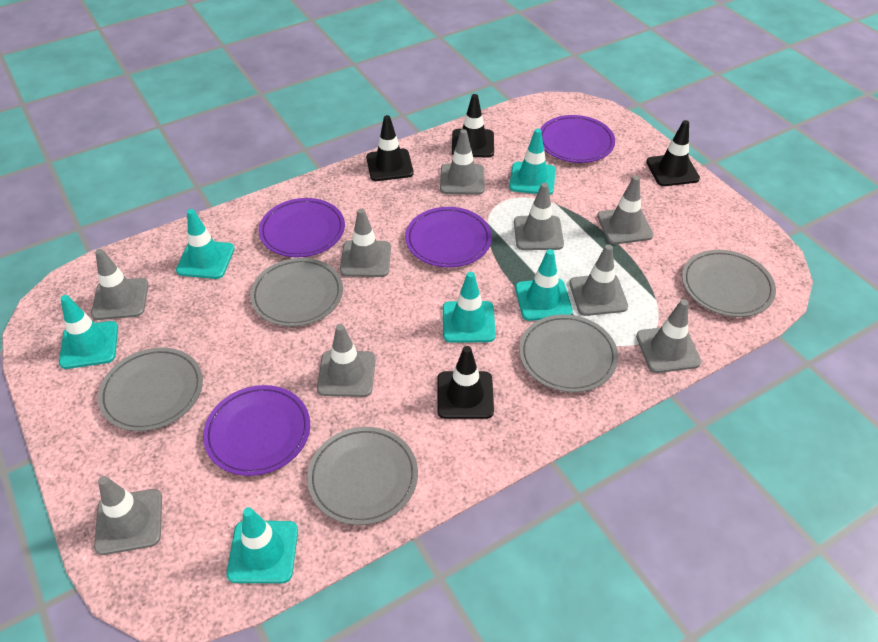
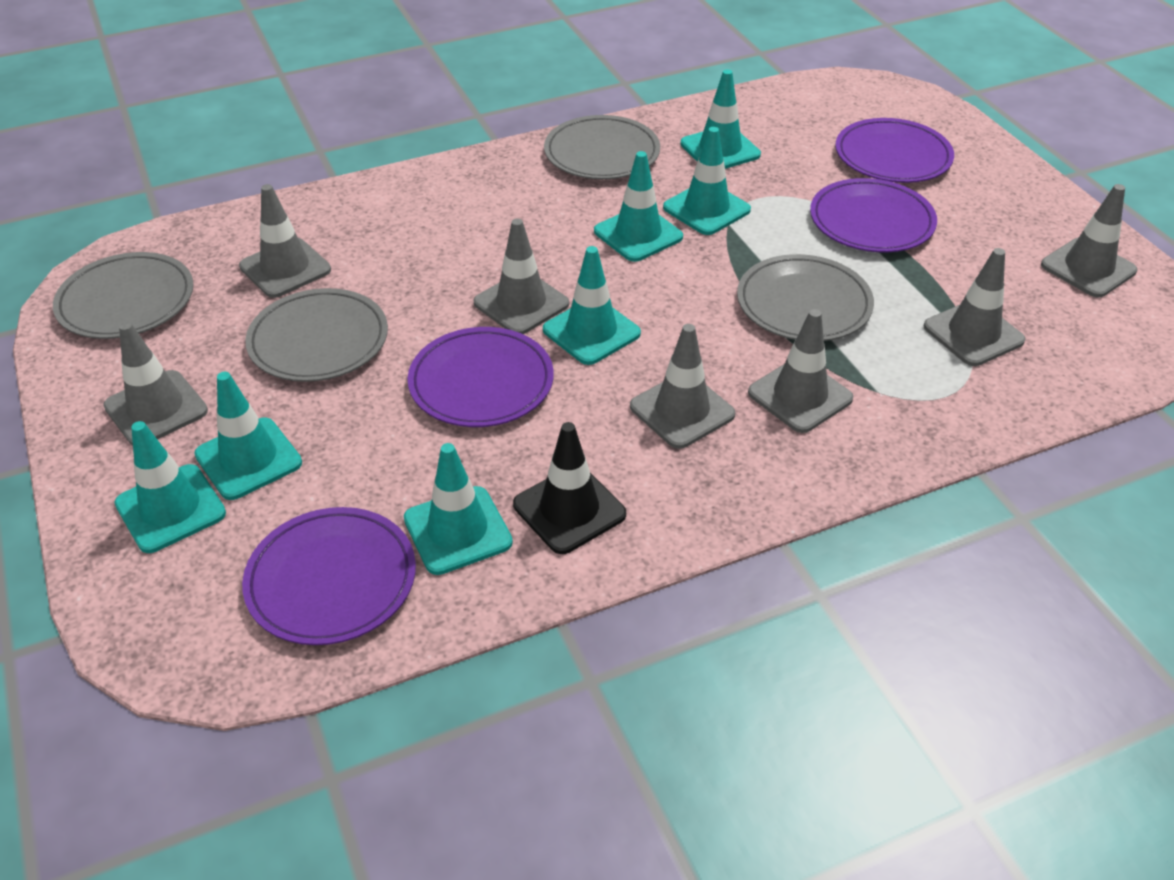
black traffic cone: [366,115,414,181] [437,346,494,419] [452,94,494,157] [646,120,700,186] = 4 -> [513,422,626,554] = 1
grey plate: [98,348,203,431] [250,258,343,327] [307,427,418,525] [519,314,618,392] [682,250,776,317] = 5 -> [53,252,194,339] [245,288,388,382] [544,115,660,179] [737,254,874,341] = 4
grey traffic cone: [91,249,149,320] [94,476,162,555] [317,324,376,397] [340,208,391,277] [440,129,485,195] [514,183,564,250] [569,244,628,316] [597,175,654,244] [636,299,701,373] = 9 -> [103,322,208,446] [239,184,331,298] [473,218,569,334] [630,324,735,449] [748,309,853,433] [924,248,1025,366] [1041,184,1137,298] = 7
turquoise traffic cone: [59,295,118,369] [176,209,235,279] [227,507,298,583] [443,272,496,343] [509,129,556,195] [515,249,573,321] = 6 -> [115,421,226,553] [194,372,302,500] [404,443,513,575] [543,246,641,365] [594,151,683,262] [663,127,751,235] [681,69,761,169] = 7

